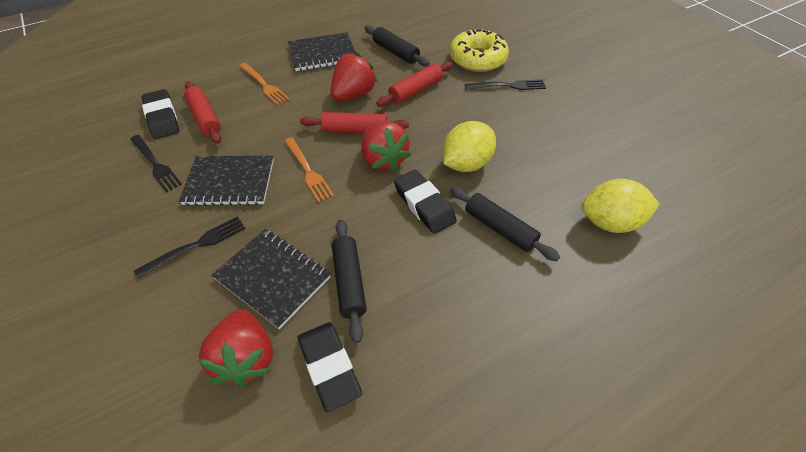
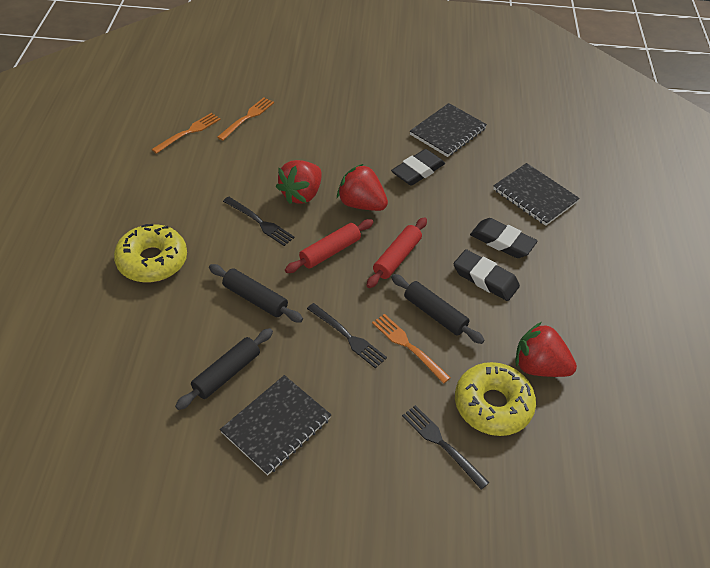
orange fork: [239,63,290,106] [284,138,334,203] = 2 -> [151,113,221,154] [217,97,274,141] [372,314,451,383] = 3
red rolling pin: [184,81,221,144] [300,112,409,133] [376,62,453,107] = 3 -> [285,219,373,273] [366,217,427,288] = 2
yellow donut: [450,29,509,72] = 1 -> [114,224,187,282] [455,362,536,436] = 2
yellow lemon: [443,121,496,172] [582,179,660,233] = 2 -> none = 0

